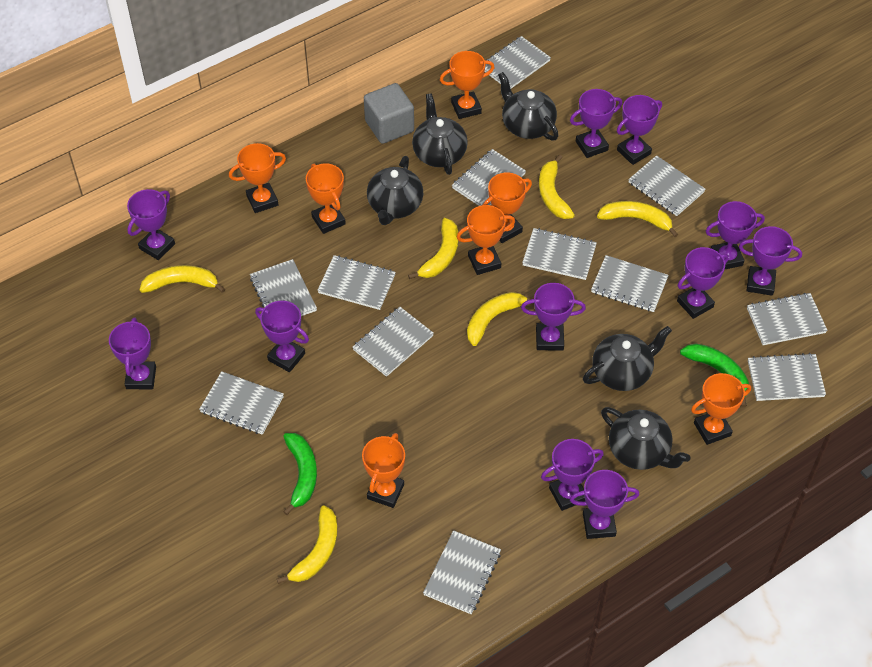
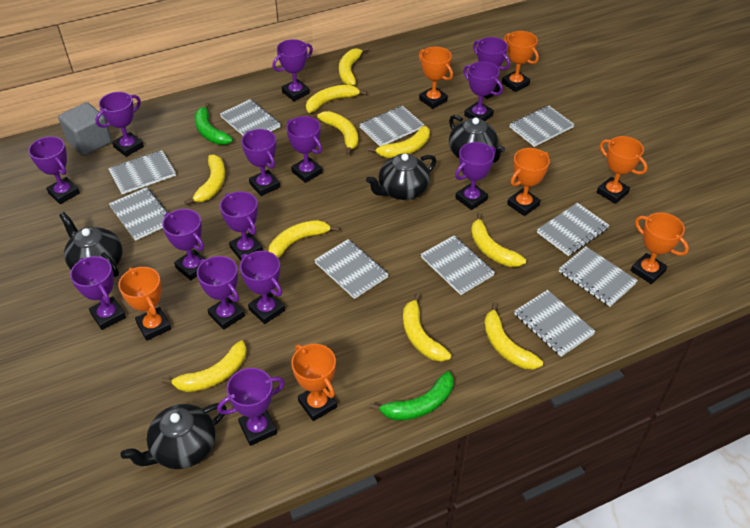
black teapot: [367,156,423,225] [412,93,468,175] [498,72,558,141] [583,326,672,391] [601,407,691,470] = 5 -> [59,212,123,277] [121,403,227,469] [366,153,436,200] [449,115,505,163] = 4
grey notebook: [199,371,284,435] [250,259,317,316] [317,255,396,310] [352,307,434,377] [423,530,501,614] [452,149,526,206] [485,36,551,89] [522,228,597,280] [591,255,669,312] [628,155,706,216] [747,293,827,345] [748,353,826,401] = 12 -> [108,150,176,194] [109,187,167,241] [220,99,281,136] [314,239,389,299] [359,106,424,146] [421,236,495,295] [509,106,575,147] [514,290,596,357] [537,203,610,256] [559,247,638,307] = 10
purple trophy: [109,318,156,389] [127,189,175,260] [255,301,309,372] [521,283,586,351] [541,439,604,511] [570,89,622,158] [570,470,639,539] [617,95,662,165] [677,247,728,319] [706,201,765,270] [739,226,802,296] = 11 -> [28,136,80,204] [70,256,126,330] [95,92,144,157] [162,209,206,280] [197,256,245,330] [217,368,285,446] [220,191,263,261] [240,251,285,324] [241,129,280,196] [272,39,313,101] [286,116,323,183] [455,142,496,210] [463,61,503,121] [473,37,510,99] = 14
yellow banana: [140,265,225,293] [277,506,338,584] [408,218,458,279] [467,292,534,346] [539,154,575,219] [597,201,678,237] = 6 -> [162,340,247,392] [185,155,225,205] [268,220,339,259] [306,85,367,113] [317,111,358,155] [339,47,368,86] [368,126,430,158] [403,293,451,361] [471,213,526,267] [484,302,543,369] = 10

